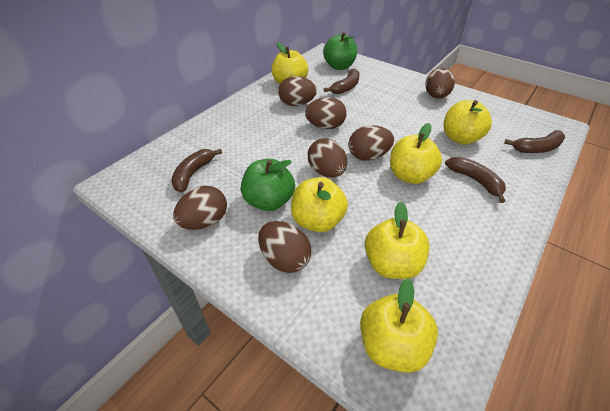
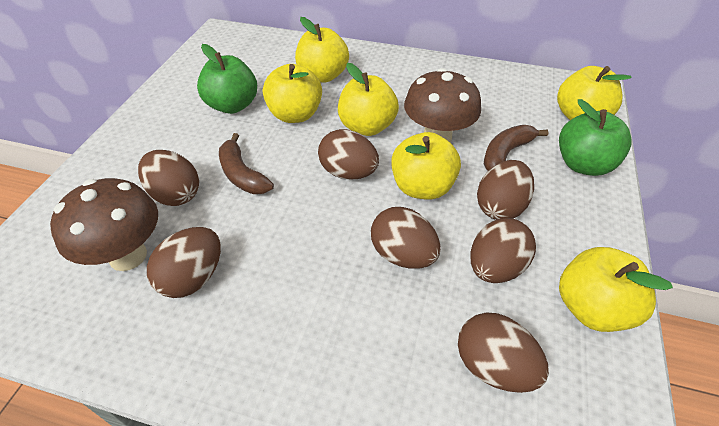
brown banana: [171,149,222,193] [324,68,359,94] [445,157,506,203] [504,130,565,153] = 4 -> [219,133,274,194] [484,125,549,171] = 2
brown mushroom: none = 0 -> [50,178,158,271] [404,68,481,143] = 2

